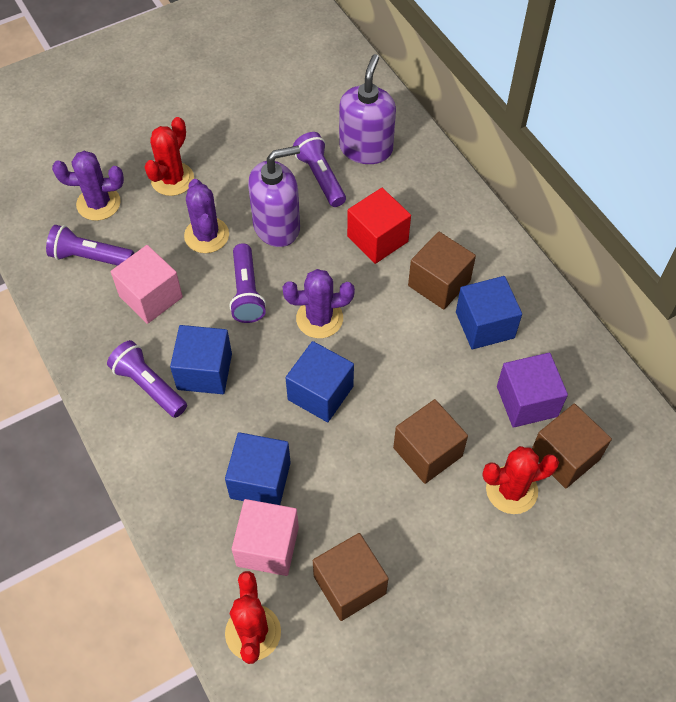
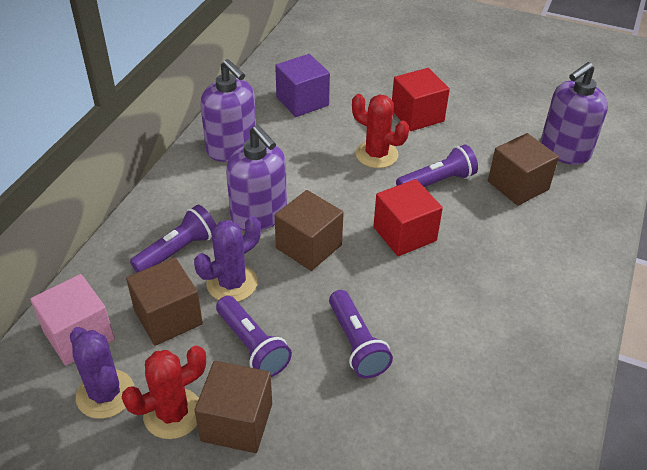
blue cube: [170,325,232,394] [225,432,291,505] [285,341,354,422] [456,276,522,349] = 4 -> none = 0
pink cube: [111,245,183,324] [232,499,299,576] = 2 -> [30,274,115,366] = 1
purple cactus: [52,151,124,221] [184,179,229,253] [283,269,355,338] = 3 -> [70,327,134,419] [194,216,261,302] = 2
purple soap dispenser: [248,145,300,247] [339,54,396,164] = 2 -> [200,59,256,162] [226,125,287,231] [541,62,608,165] = 3
red cactus: [145,117,194,196] [225,571,281,664] [482,446,559,514] = 3 -> [122,346,206,439] [352,94,409,168] = 2
red cube: [347,188,411,264] = 1 -> [373,179,443,256] [392,68,450,131] = 2

